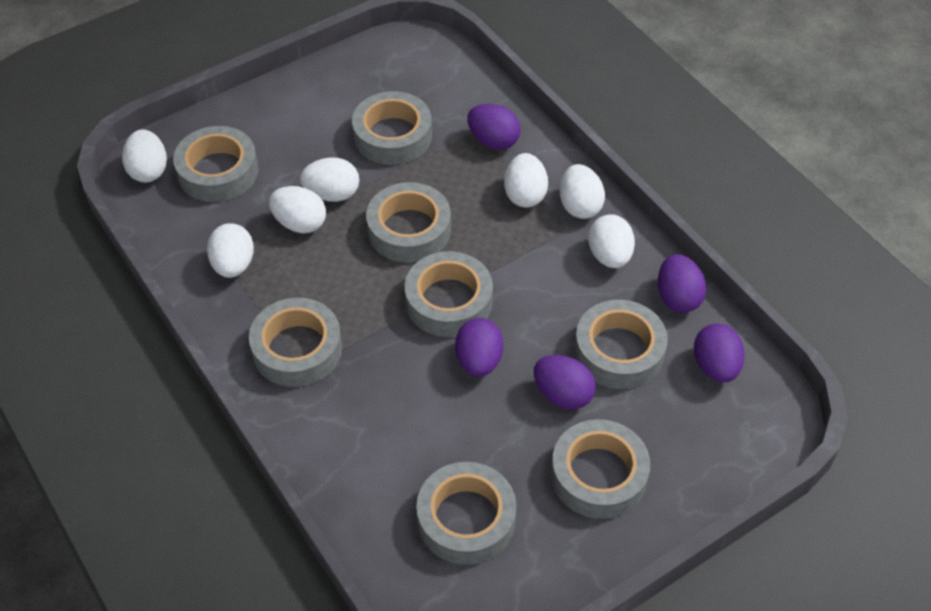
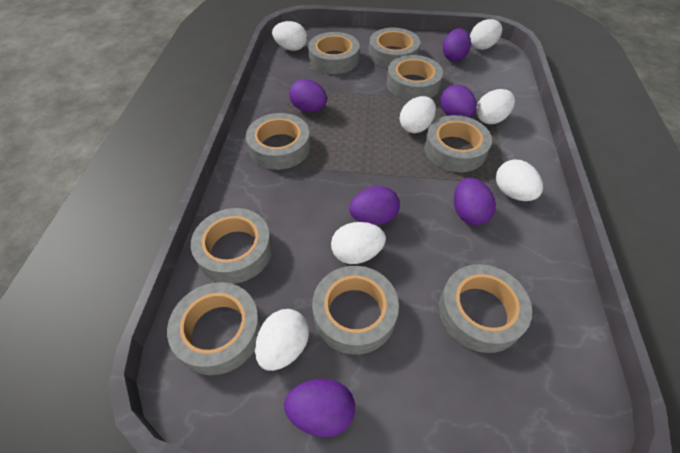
grey tape: [173,126,259,202] [249,298,342,387] [352,91,432,165] [366,182,451,263] [405,251,493,337] [416,462,517,565] [551,419,650,519] [574,300,668,389] = 8 -> [167,282,262,375] [191,208,272,284] [246,113,311,170] [308,32,360,74] [312,266,399,355] [369,28,420,69] [387,55,443,101] [424,115,492,172] [439,264,532,353] = 9
purple egg: [455,318,503,377] [467,104,521,150] [534,355,596,410] [658,254,706,313] [694,324,745,383] = 5 -> [284,379,355,437] [289,79,327,112] [349,186,400,225] [440,85,477,118] [443,28,471,62] [454,178,496,225] = 6

